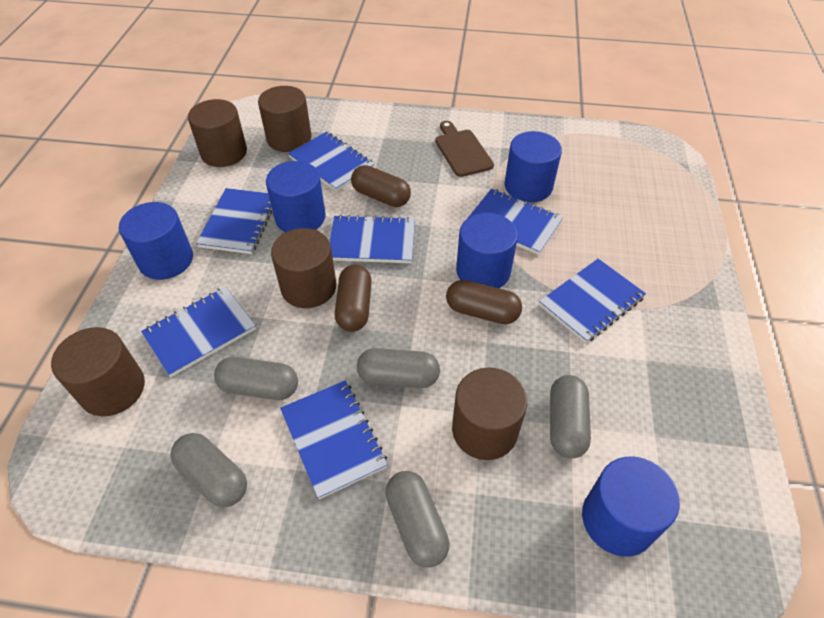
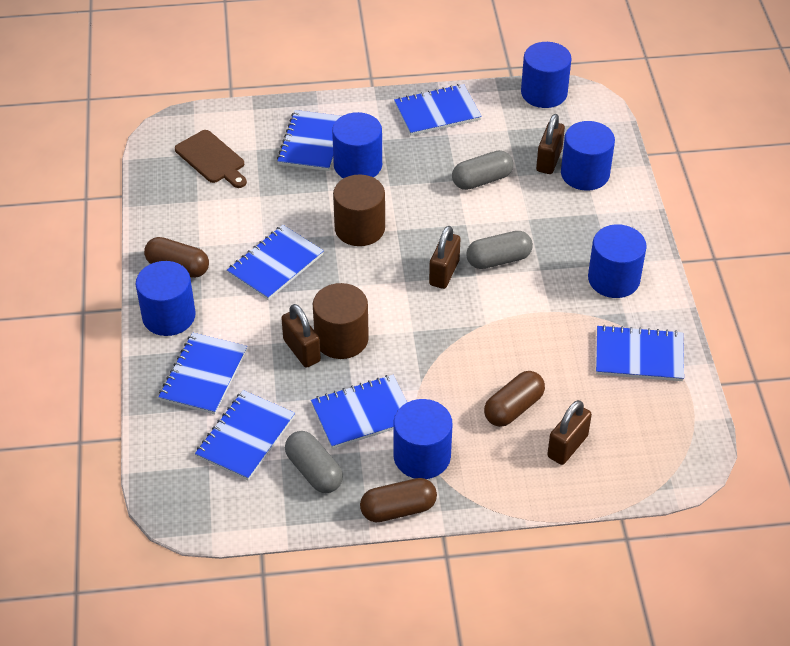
blue cylinder: [119,202,193,280] [266,161,326,232] [456,213,518,288] [504,131,562,202] [582,457,680,557] = 5 -> [136,261,196,336] [332,112,382,178] [393,399,452,479] [521,42,572,108] [561,121,615,191] [588,224,647,298] = 6
brown cylinder: [51,327,145,416] [188,99,247,167] [258,86,312,152] [271,228,336,308] [452,368,527,460] = 5 -> [313,283,369,359] [333,175,385,246] = 2
brown padlock: none = 0 -> [281,304,321,368] [429,226,461,289] [536,114,565,174] [547,400,592,465] = 4
grey capsule: [170,433,247,507] [214,357,298,400] [357,348,440,388] [385,471,450,567] [550,375,591,459] = 5 -> [285,431,343,493] [452,150,513,190] [466,231,533,269] = 3

